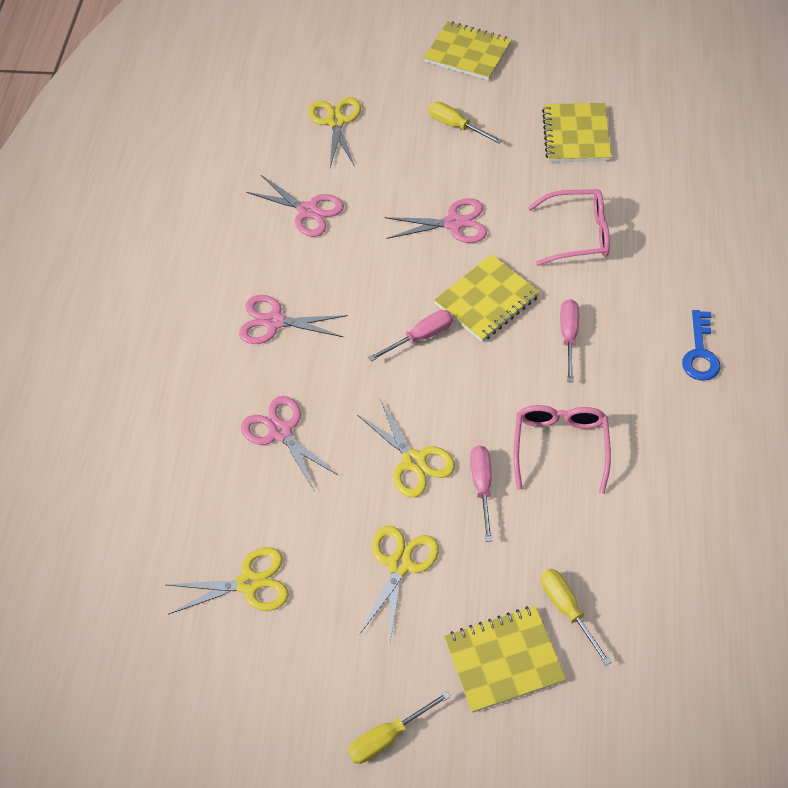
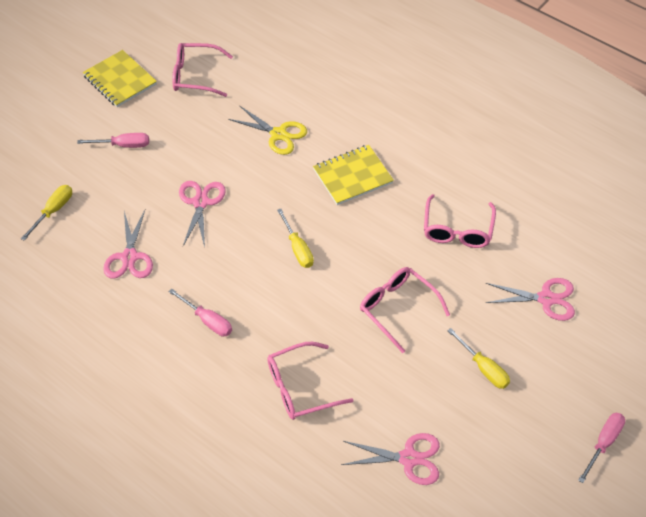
blue key: [682,310,721,381] = 1 -> none = 0
pink glasses: [513,405,611,494] [528,189,610,266] = 2 -> [172,43,233,97] [267,342,353,420] [360,267,450,353] [424,194,496,248] = 4
yellow notebook: [424,21,512,81] [434,254,540,342] [444,606,566,713] [542,103,611,162] = 4 -> [82,50,157,107] [313,145,394,205] = 2
yellow scissors: [166,547,289,615] [308,97,361,167] [358,399,455,498] [359,526,439,642] = 4 -> [228,106,307,155] = 1

